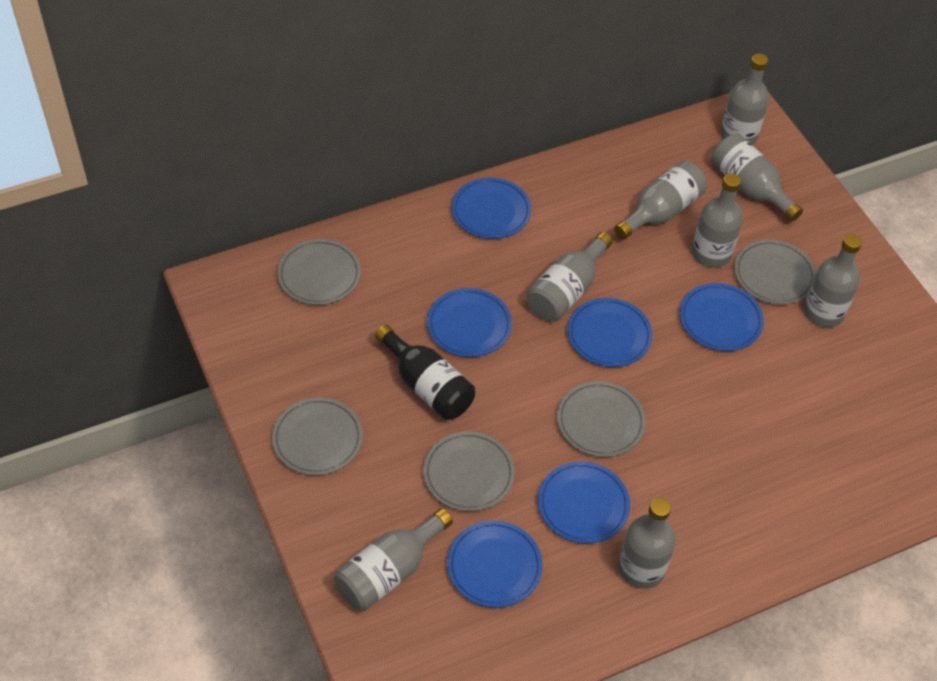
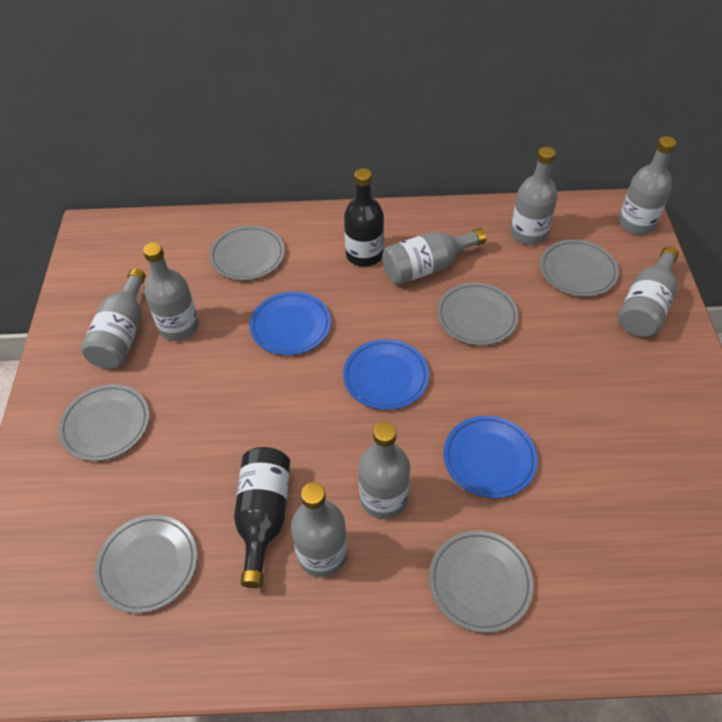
black bottle: [375,325,475,420] = 1 -> [234,447,290,588] [344,168,384,267] = 2
blue plate: [427,288,512,357] [447,521,543,608] [452,178,531,239] [538,461,630,544] [568,298,652,367] [680,283,764,351] = 6 -> [250,292,331,355] [343,339,429,410] [444,416,538,498] = 3
grey plate: [272,398,363,475] [277,239,361,305] [423,431,515,511] [557,381,646,457] [734,240,816,305] = 5 -> [58,384,149,461] [94,515,197,613] [209,226,285,280] [429,531,534,633] [437,283,519,345] [540,239,619,297] = 6

